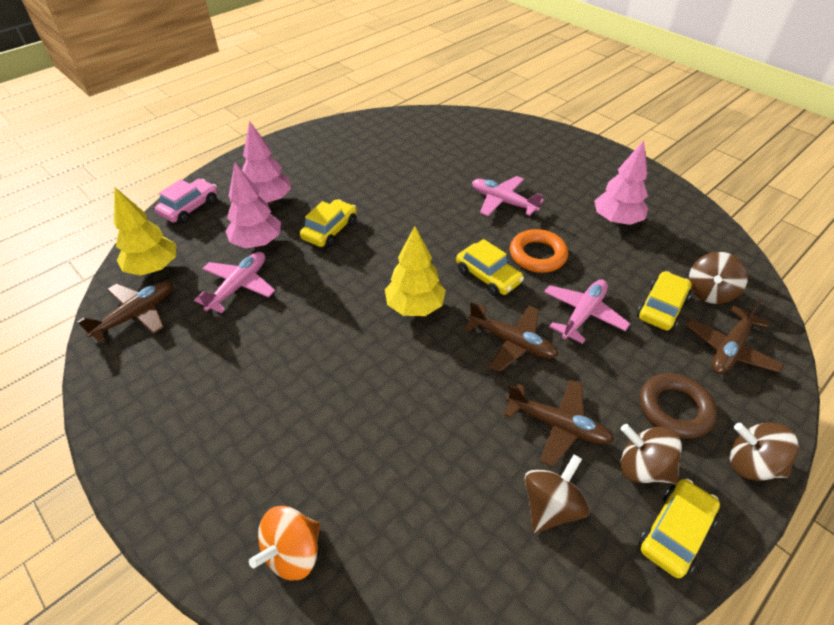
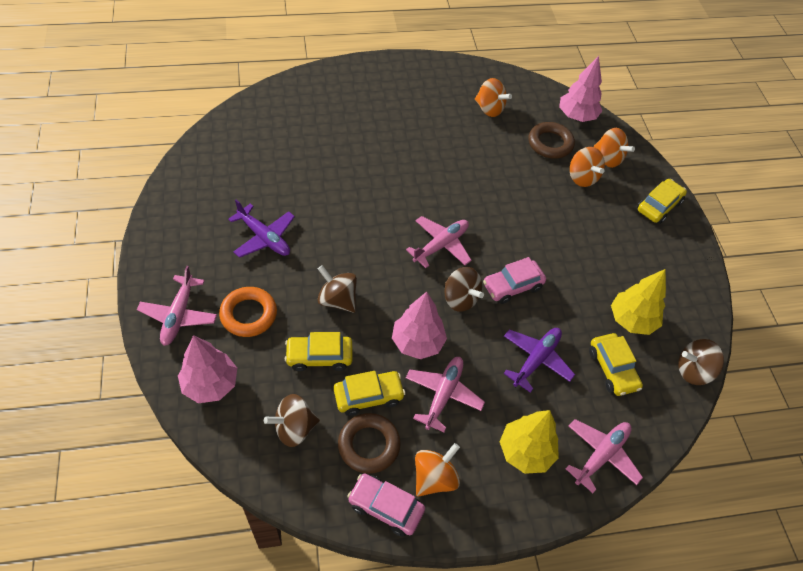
brown plane: [77,281,173,343] [464,302,558,372] [504,380,614,467] [686,299,784,374] = 4 -> none = 0
brown ring: [640,373,717,439] = 1 -> [338,413,401,474] [529,122,575,159] = 2
orange spinning top: [249,506,320,580] = 1 -> [415,443,460,497] [475,78,512,117] [570,147,605,187] [594,128,635,168] = 4
pink car: [155,179,218,224] = 1 -> [347,473,425,537] [483,257,546,304] = 2
pink plane: [194,252,275,313] [472,176,544,216] [544,279,630,344] = 3 -> [137,266,217,346] [406,216,472,268] [406,357,485,432] [565,419,643,493] = 4
purple plane: none = 0 -> [228,199,295,258] [503,328,575,393] = 2

